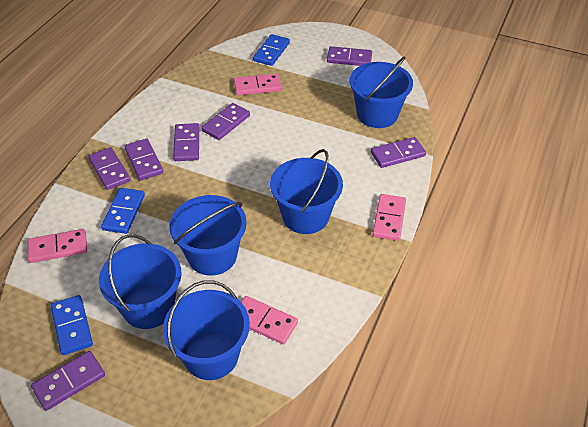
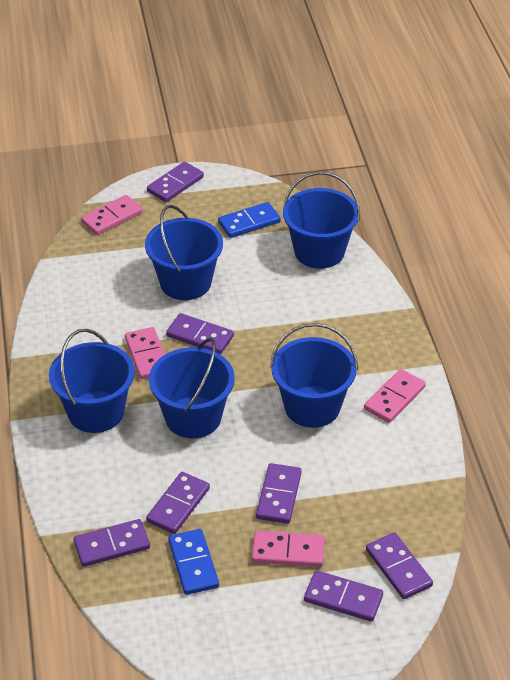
blue domino: [51,295,93,355] [101,188,145,234] [253,34,290,66] = 3 -> [168,529,219,595] [218,202,281,238] = 2

